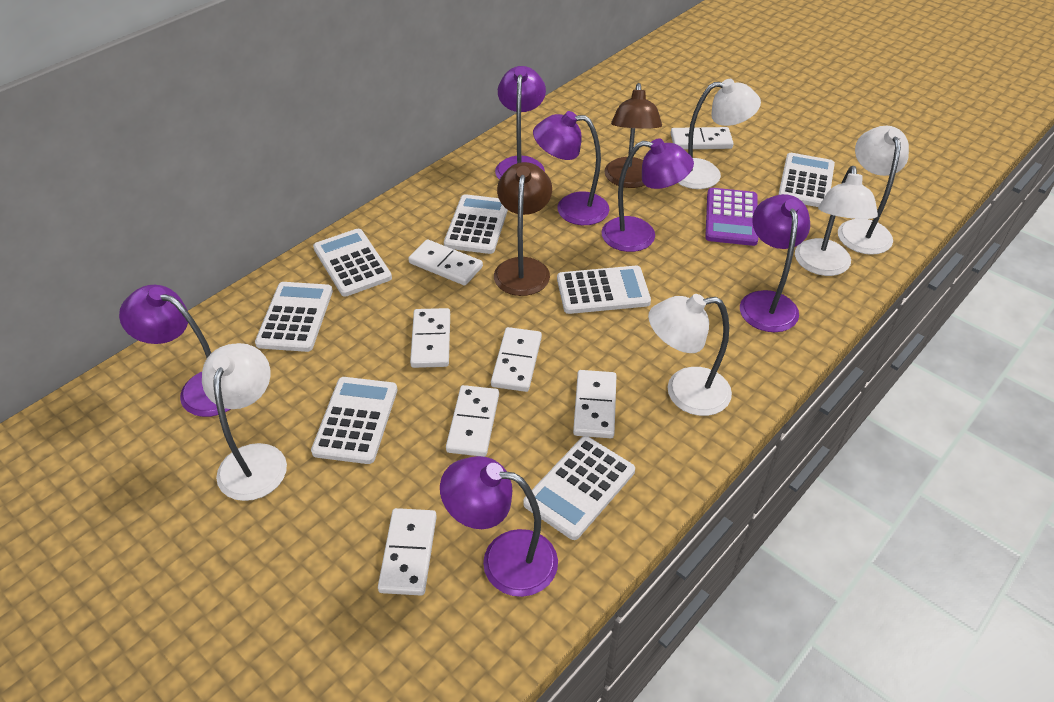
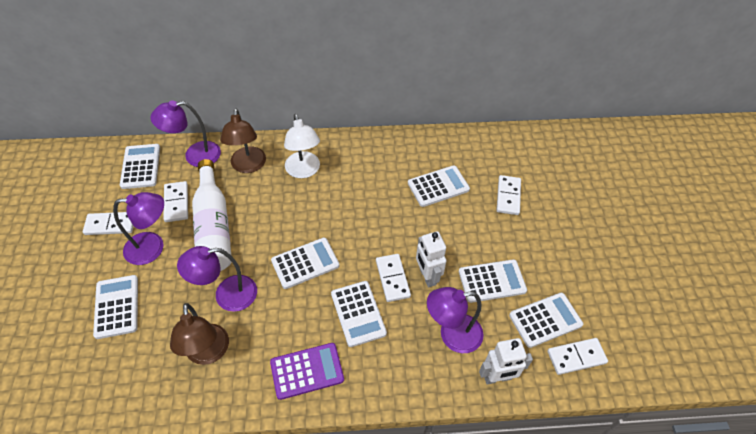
purple lamp: [119,285,230,417] [440,456,558,597] [495,66,546,180] [533,111,609,225] [601,138,694,252] [740,194,810,332] = 6 -> [113,192,164,265] [150,100,221,167] [177,246,257,312] [427,287,484,353] = 4
white bottle: none = 0 -> [192,159,231,271] = 1
white domino: [378,508,437,596] [408,239,483,286] [410,308,450,368] [446,385,499,457] [491,327,542,392] [573,370,617,438] [671,127,734,149] = 7 -> [83,212,134,235] [163,181,188,222] [376,254,411,302] [497,175,521,215] [547,338,608,375] = 5
white lamp: [202,343,287,501] [648,294,732,416] [678,79,761,189] [795,166,878,276] [838,126,909,255] = 5 -> [284,114,320,178] = 1
white robot: none = 0 -> [416,231,446,287] [479,338,533,385] = 2

